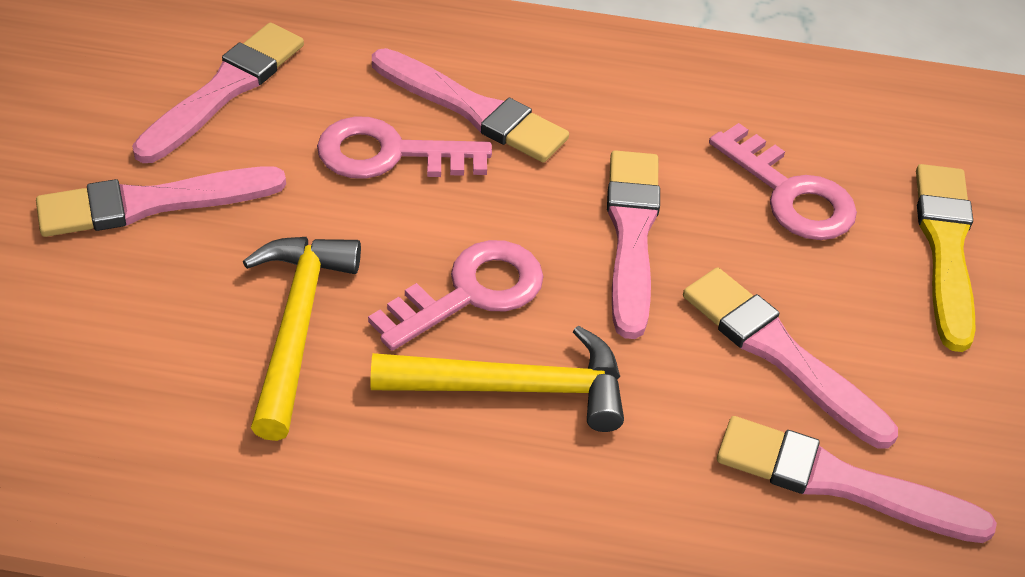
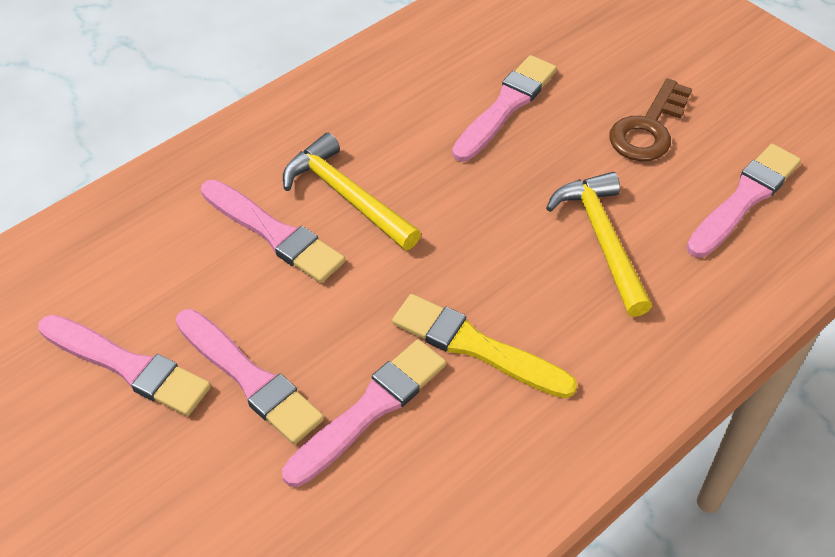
brown key: none = 0 -> [609,78,692,161] = 1
pink key: [317,116,492,179] [368,240,544,351] [709,123,857,240] = 3 -> none = 0

